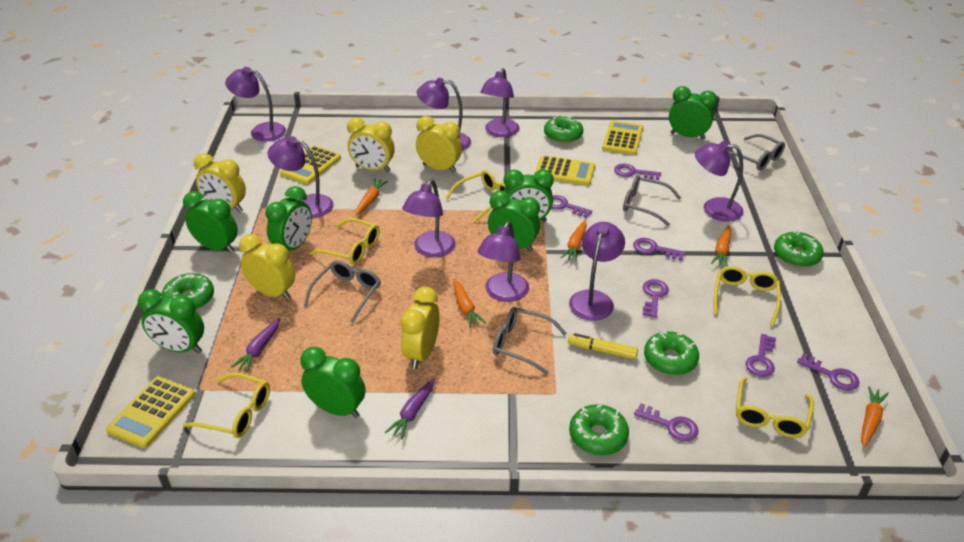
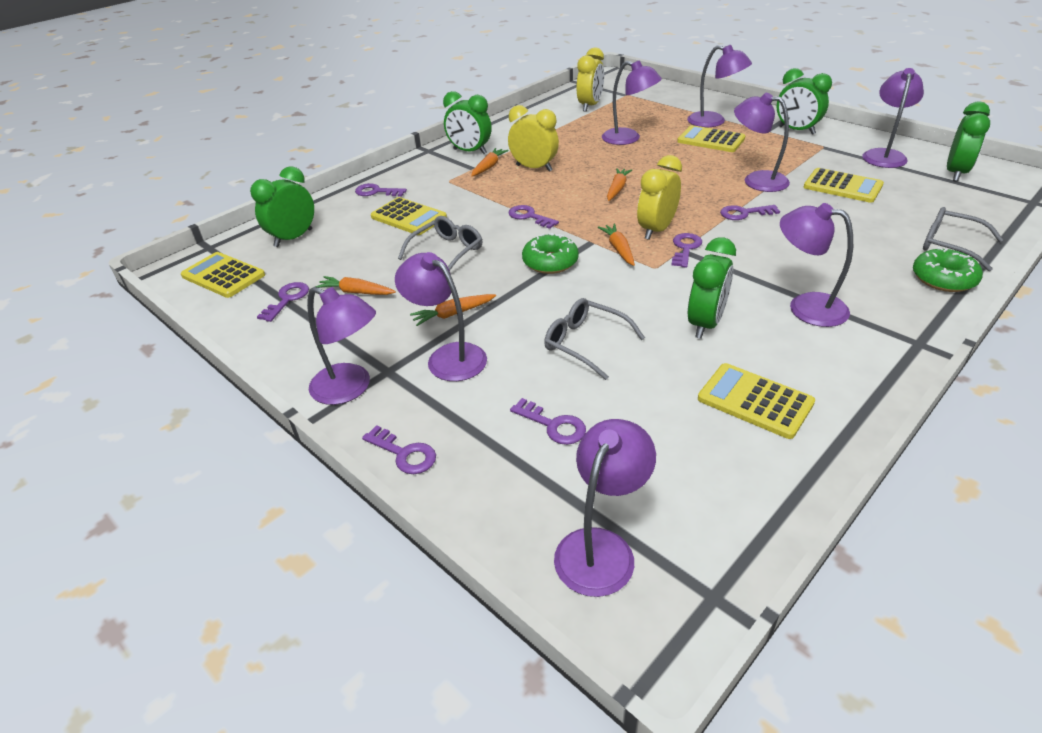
green clock: [138,289,204,353] [183,191,238,253] [265,186,312,251] [300,347,365,418] [488,191,540,251] [503,169,554,222] [669,86,717,140] = 7 -> [250,166,314,247] [443,91,492,154] [688,237,736,339] [776,68,832,135] [947,101,990,181] = 5
green donut: [161,273,214,310] [544,115,583,143] [569,404,629,455] [644,330,699,375] [774,231,824,267] = 5 -> [522,233,579,274] [913,247,983,292] = 2
grey glasses: [304,260,381,323] [493,307,567,374] [623,175,681,226] [728,134,785,171] = 4 -> [398,216,482,271] [544,298,645,380] [923,207,1003,271] = 3
purple carrot: [231,318,280,373] [385,378,435,440] = 2 -> none = 0
yellow calculator: [106,377,195,448] [280,146,341,184] [535,155,595,185] [602,120,643,155] = 4 -> [181,252,265,298] [371,197,447,235] [677,125,746,152] [698,363,815,439] [804,168,884,203] = 5
yellow clock: [194,153,246,212] [239,234,295,300] [347,117,395,172] [400,287,440,369] [416,116,462,173] = 5 -> [508,105,559,172] [576,47,604,112] [637,155,682,240] = 3
yellow glasses: [183,372,270,438] [309,218,379,264] [445,170,505,222] [714,266,781,326] [736,377,814,438] = 5 -> none = 0
yellow marker: [568,333,638,360] = 1 -> none = 0

